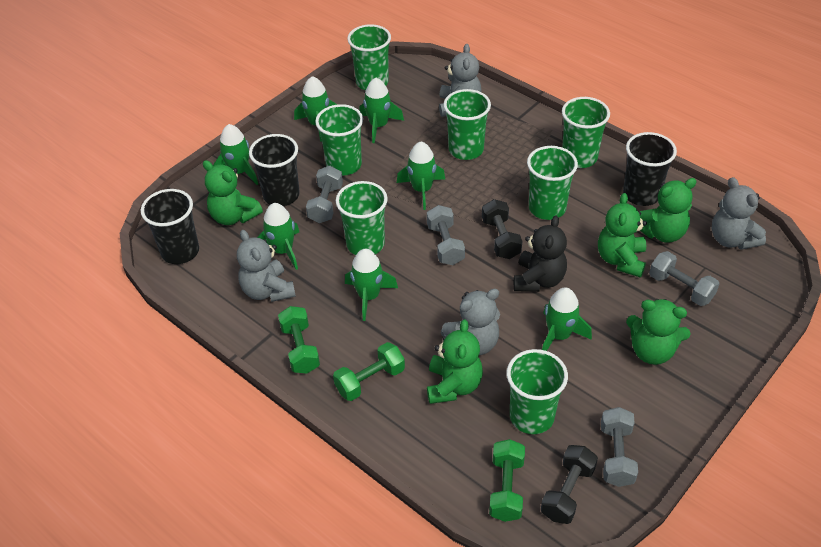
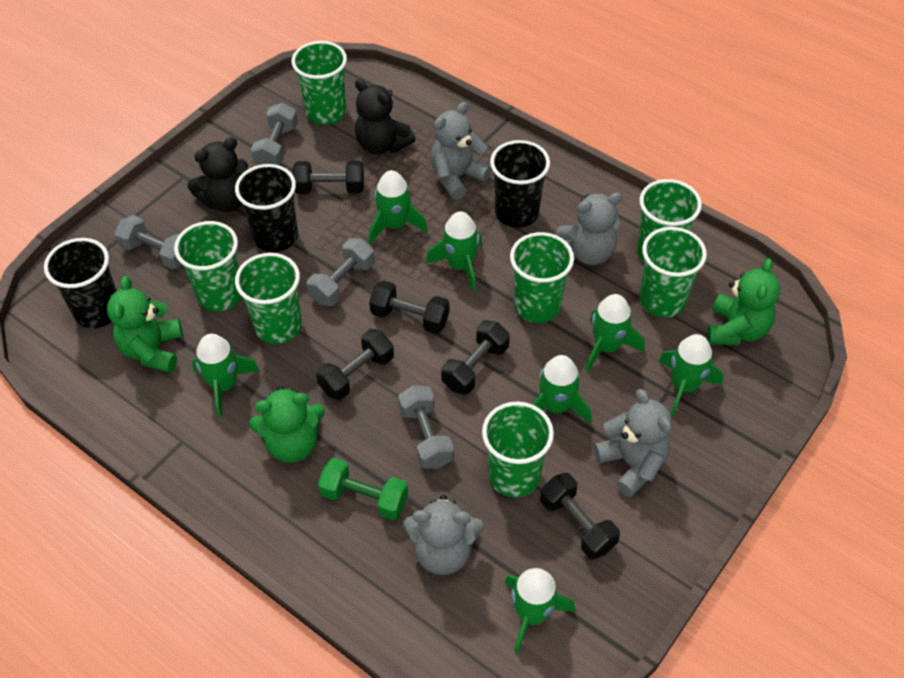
black dumbbell: [482,199,522,259] [541,445,598,524] = 2 -> [293,161,364,194] [316,329,394,400] [369,280,449,334] [441,320,510,395] [540,473,620,559] = 5
black teddy bear: [514,215,567,292] = 1 -> [187,137,248,212] [355,79,416,155] = 2
green dumbbell: [278,306,320,374] [333,342,405,401] [489,439,525,522] = 3 -> [318,458,408,520] = 1
green teddy bear: [203,160,263,225] [427,319,483,404] [598,193,647,278] [626,299,691,365] [640,178,697,243] = 5 -> [107,276,183,373] [249,386,325,463] [707,258,780,345] = 3

